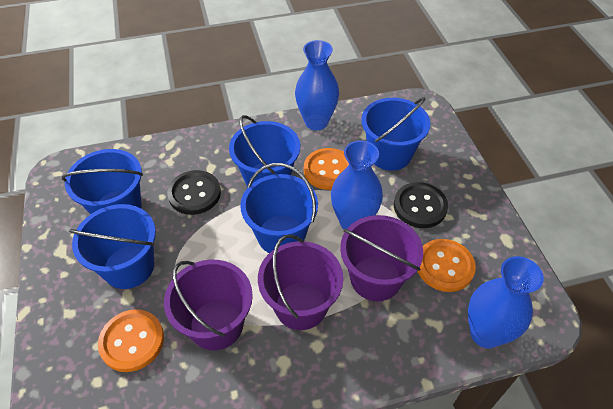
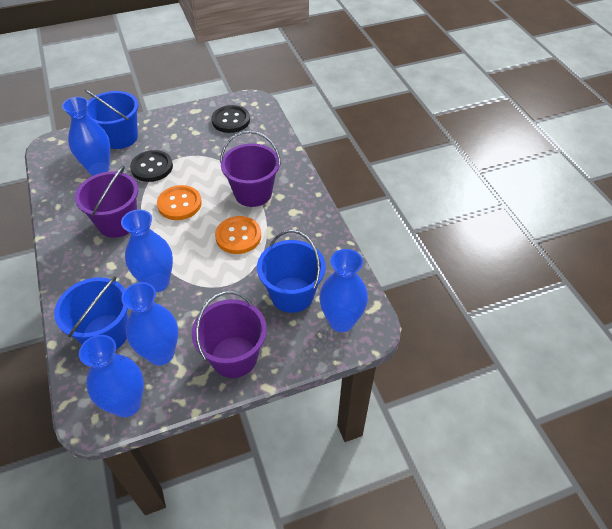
blue bucket: [62,149,143,214] [69,204,156,289] [229,115,300,186] [240,163,318,253] [361,97,430,171] = 5 -> [54,276,128,349] [85,89,139,149] [257,230,326,313] = 3
blue vase: [295,40,339,130] [331,140,383,229] [468,256,544,348] = 3 -> [62,97,110,176] [79,335,144,417] [121,209,173,292] [121,282,178,366] [319,249,368,332] = 5
orange button: [98,309,164,372] [304,148,349,190] [418,239,476,292] = 3 -> [157,185,202,220] [215,216,261,254] = 2

